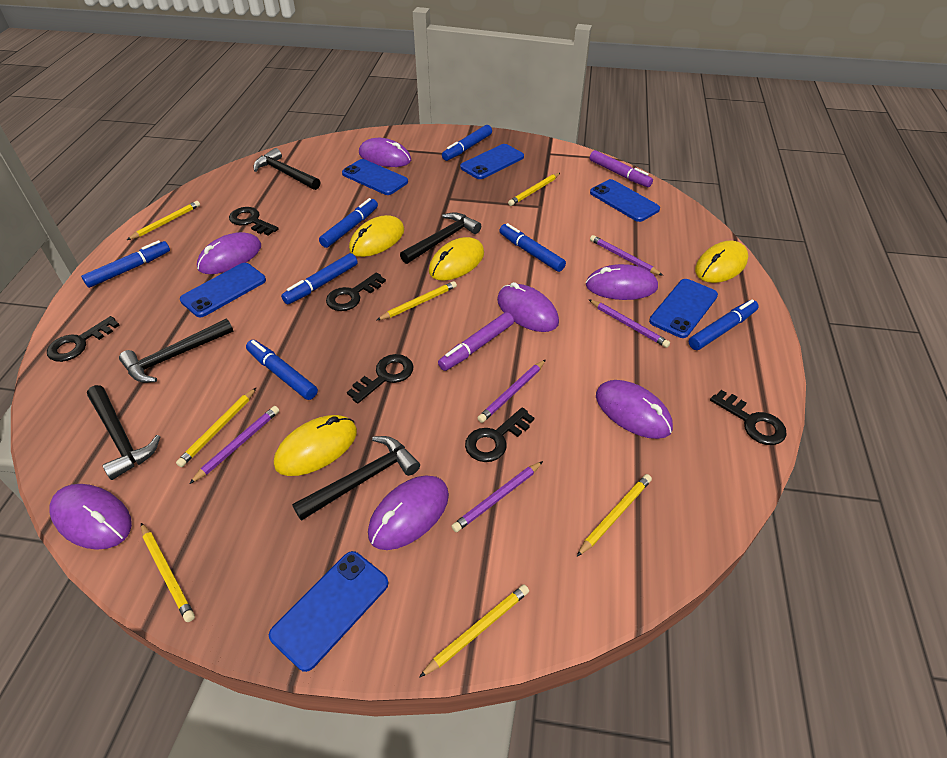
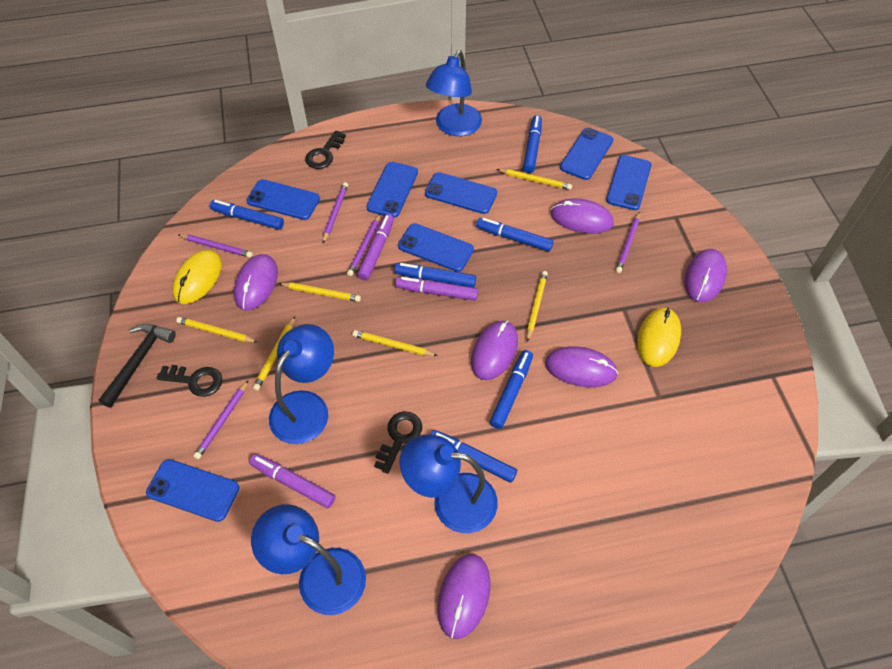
black hammer: [87,385,160,480] [119,319,234,383] [253,148,320,190] [292,436,420,521] [400,212,481,264] = 5 -> [99,324,176,408] = 1
black key: [47,316,119,362] [229,207,279,236] [326,272,386,311] [347,354,413,403] [465,408,534,462] [710,390,787,445] = 6 -> [156,365,222,397] [305,130,346,169] [374,411,422,474] = 3
blue lamp: none = 0 -> [251,504,366,615] [269,324,334,444] [400,435,498,533] [426,50,482,136] = 4
blue marker: [81,240,170,288] [246,340,318,400] [281,253,358,304] [319,198,378,248] [442,125,492,161] [499,223,566,272] [689,299,759,350] = 7 -> [210,200,284,230] [394,263,476,287] [430,430,517,483] [476,218,554,252] [490,350,533,429] [523,115,542,173] = 6
blue phone: [180,263,266,317] [269,551,388,672] [342,159,408,195] [460,144,524,179] [590,179,660,222] [649,279,718,338] = 6 -> [146,459,239,522] [246,179,320,220] [366,162,418,218] [398,223,474,272] [425,172,497,214] [560,128,613,180] [606,155,652,210] = 7
purple marker: [438,312,514,371] [590,150,653,187] = 2 -> [249,454,335,508] [357,214,394,281] [395,277,478,301] = 3
purple mouse: [49,484,132,550] [197,232,261,274] [359,138,411,167] [368,475,449,550] [497,282,559,332] [586,264,658,300] [596,380,673,439] = 7 -> [234,254,278,310] [437,554,491,639] [471,321,518,380] [545,346,618,387] [551,199,614,234] [684,249,727,302] = 6
yellow mouse: [274,415,357,476] [349,215,404,257] [429,237,484,281] [695,241,748,283] = 4 -> [172,250,222,304] [637,307,681,367] = 2
yellow pencil: [127,201,200,240] [141,523,195,622] [176,388,256,467] [377,281,457,320] [419,584,529,678] [508,173,560,206] [577,474,652,556] = 7 -> [176,317,257,342] [253,316,295,391] [278,282,361,302] [352,330,438,356] [497,169,572,190] [527,271,548,342] = 6

